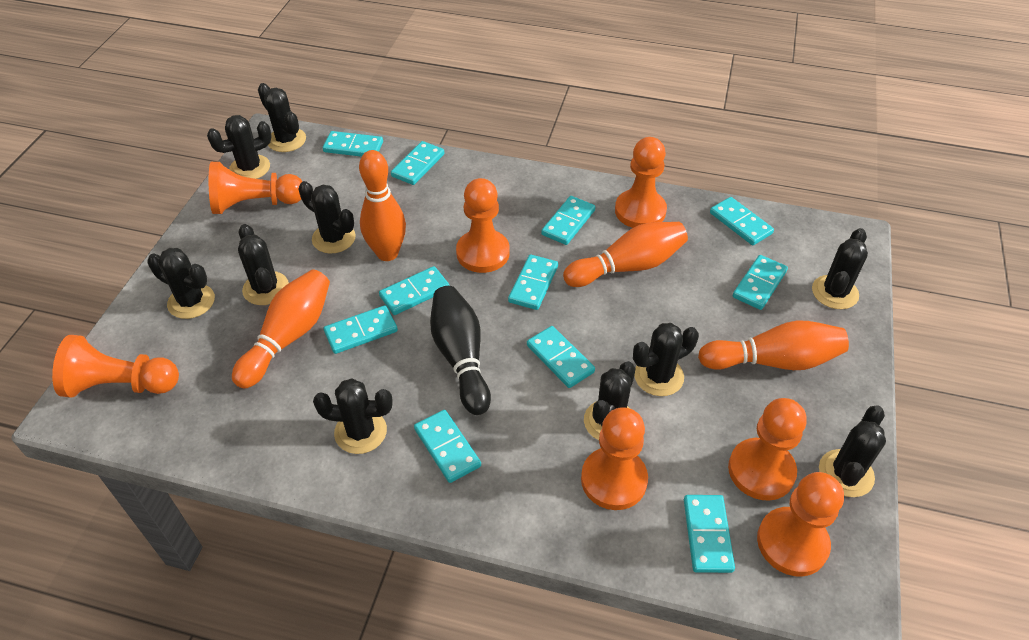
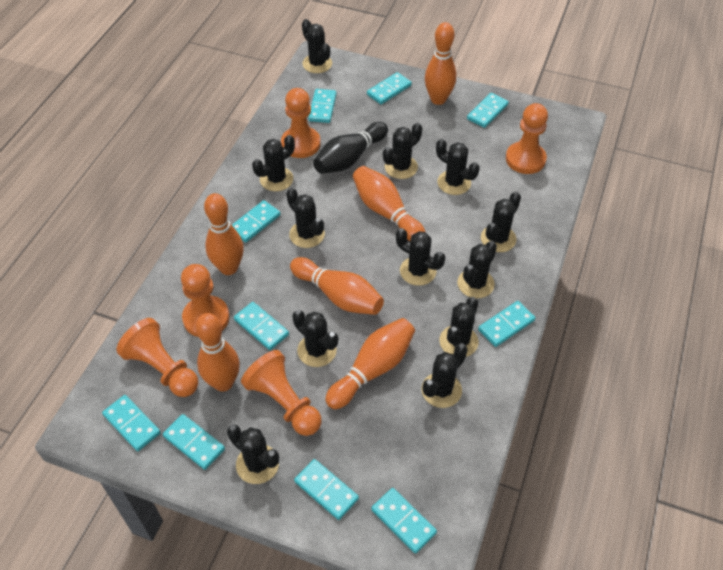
black cactus: [147,248,215,319] [207,115,272,179] [238,224,289,305] [258,83,306,152] [298,181,356,253] [313,379,393,454] [584,361,636,440] [633,323,699,396] [812,228,868,309] [819,405,886,497] = 10 -> [227,425,279,484] [252,135,295,191] [286,188,325,248] [292,310,338,367] [302,19,332,73] [383,123,422,179] [396,228,445,286] [421,343,468,408] [436,139,480,195] [439,297,478,357] [457,241,497,298] [481,192,521,252] = 12
orange bowling pin: [232,269,330,389] [359,150,406,261] [563,222,688,287] [698,320,849,370] = 4 -> [195,313,240,392] [204,193,244,275] [290,257,384,315] [325,318,415,409] [353,166,425,241] [425,22,456,105] = 6
orange pawn: [52,335,179,398] [209,162,303,214] [456,178,510,273] [581,407,648,510] [615,137,667,228] [728,398,807,501] [757,472,844,576] = 7 -> [116,318,198,397] [181,264,230,337] [241,350,322,436] [281,88,321,158] [506,103,548,174] = 5
turquoise domino: [323,131,383,157] [323,305,398,354] [379,266,450,315] [391,141,444,185] [414,410,481,483] [508,254,558,310] [527,326,595,388] [541,196,595,245] [684,495,735,573] [710,197,774,245] [733,255,788,310] = 11 -> [102,395,161,451] [163,414,225,470] [232,200,281,242] [234,302,289,350] [294,459,359,520] [308,89,337,123] [367,72,412,104] [371,488,437,553] [467,93,509,128] [478,301,535,347] = 10

